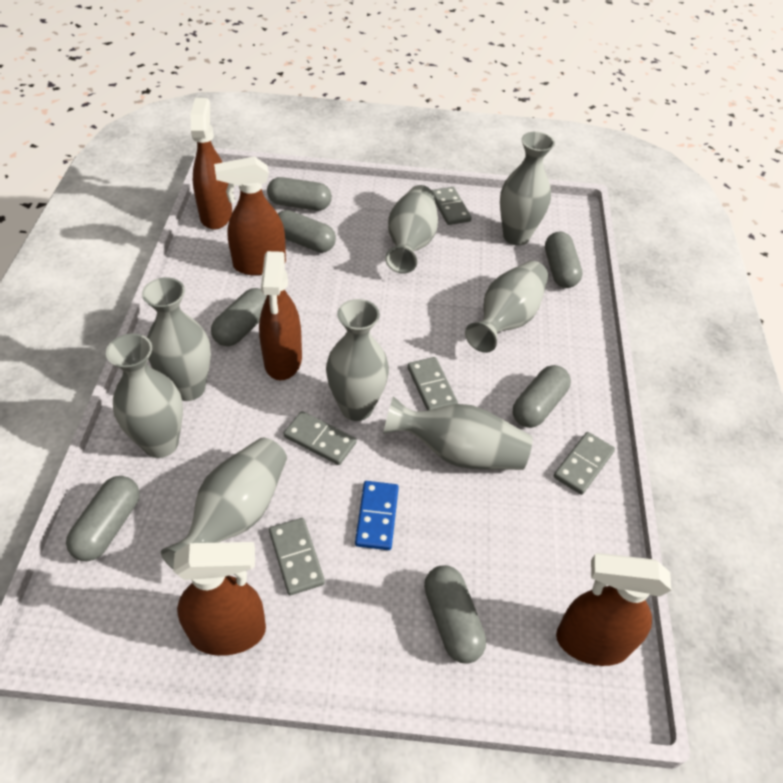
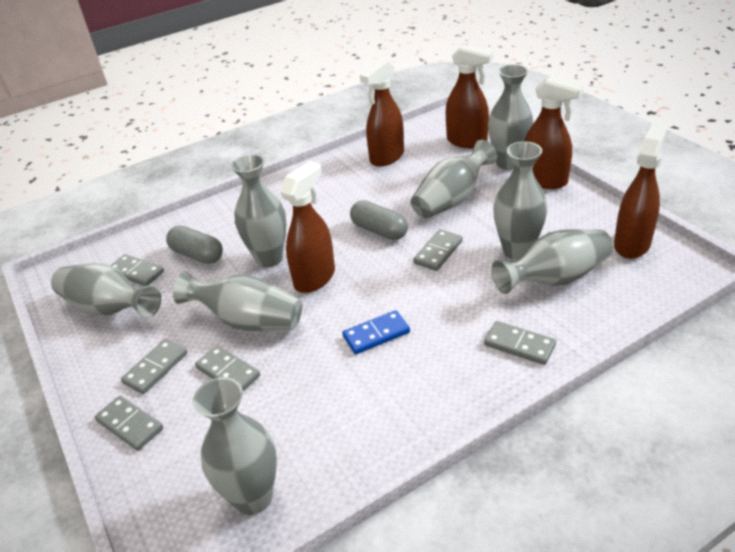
grey capsule: [66,476,140,561] [211,288,267,346] [267,177,332,211] [278,210,336,253] [424,565,486,664] [513,365,571,428] [545,232,582,288] = 7 -> [166,226,223,264] [350,200,408,240] = 2
grey domino: [269,518,325,595] [283,411,357,465] [407,357,458,411] [432,187,471,225] [554,432,615,495] = 5 -> [95,396,163,451] [111,254,164,286] [121,339,187,394] [195,345,260,391] [413,229,463,271] [484,321,556,365] = 6

